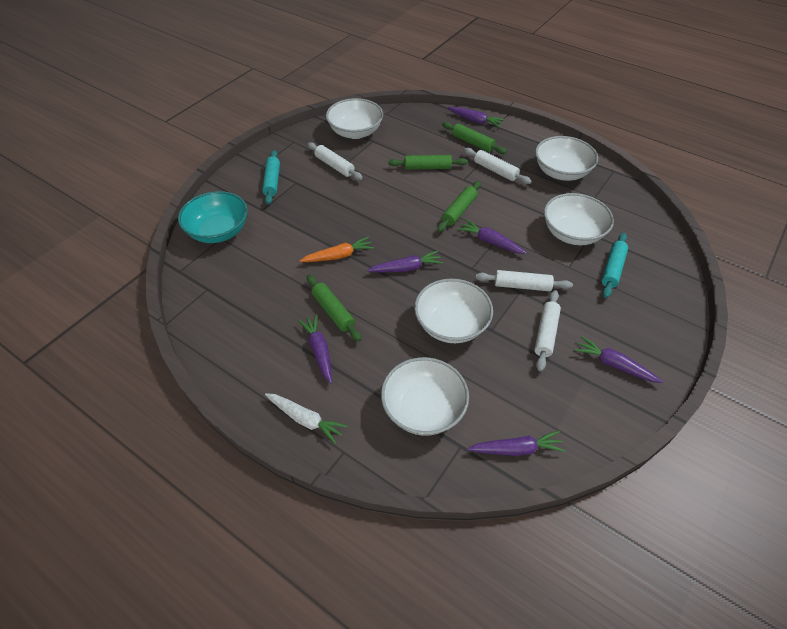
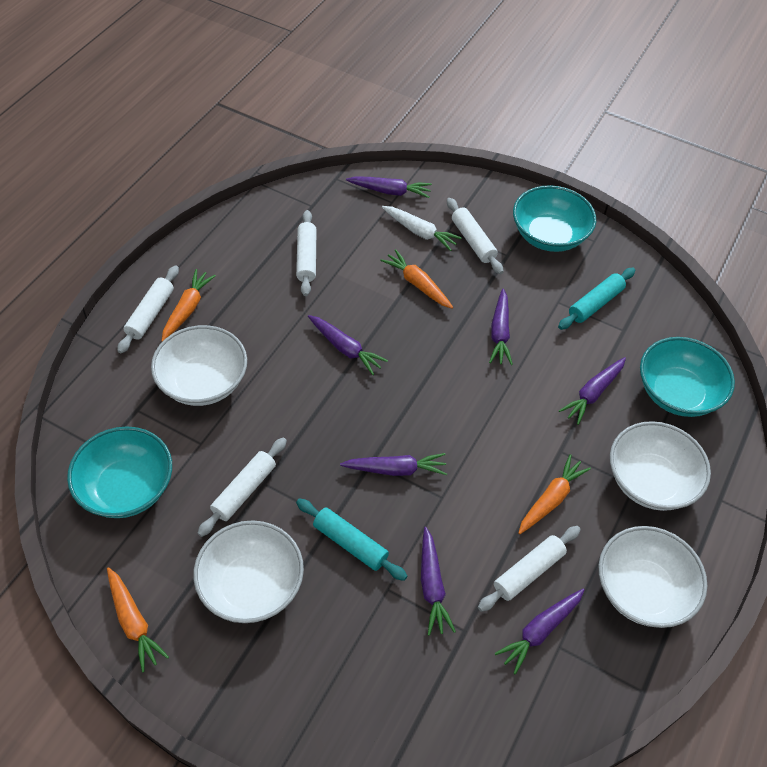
green rolling pin: [307,275,361,342] [388,155,468,170] [437,181,481,232] [442,122,507,154] = 4 -> none = 0
orange carrot: [300,237,374,262] = 1 -> [107,567,169,672] [162,269,216,342] [380,249,453,309] [518,454,591,534] = 4
purple carrot: [298,314,332,384] [367,251,443,272] [447,107,505,128] [457,219,527,254] [467,431,566,456] [574,336,663,383] = 6 -> [308,315,388,375] [340,453,447,476] [346,176,432,198] [421,527,456,636] [489,289,513,365] [495,588,585,675] [559,357,626,425] = 7
turquoise bowl: [178,191,248,243] = 1 -> [67,426,172,518] [513,185,596,252] [640,337,735,417] = 3
white bowl: [326,98,383,139] [381,357,469,435] [414,279,493,343] [535,136,598,181] [544,193,614,245] = 5 -> [151,325,247,406] [193,520,304,623] [599,526,707,628] [610,421,711,511] = 4
white rolling pin: [307,142,363,180] [464,148,531,184] [475,270,573,291] [534,290,561,371] = 4 -> [117,265,179,354] [198,438,287,537] [296,210,317,296] [447,198,504,274] [478,526,581,612] = 5

